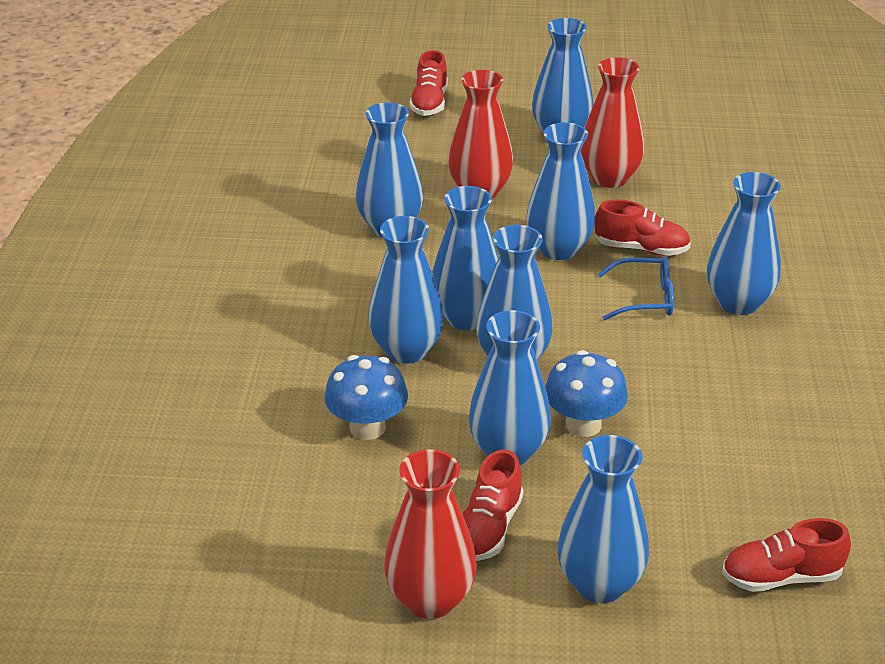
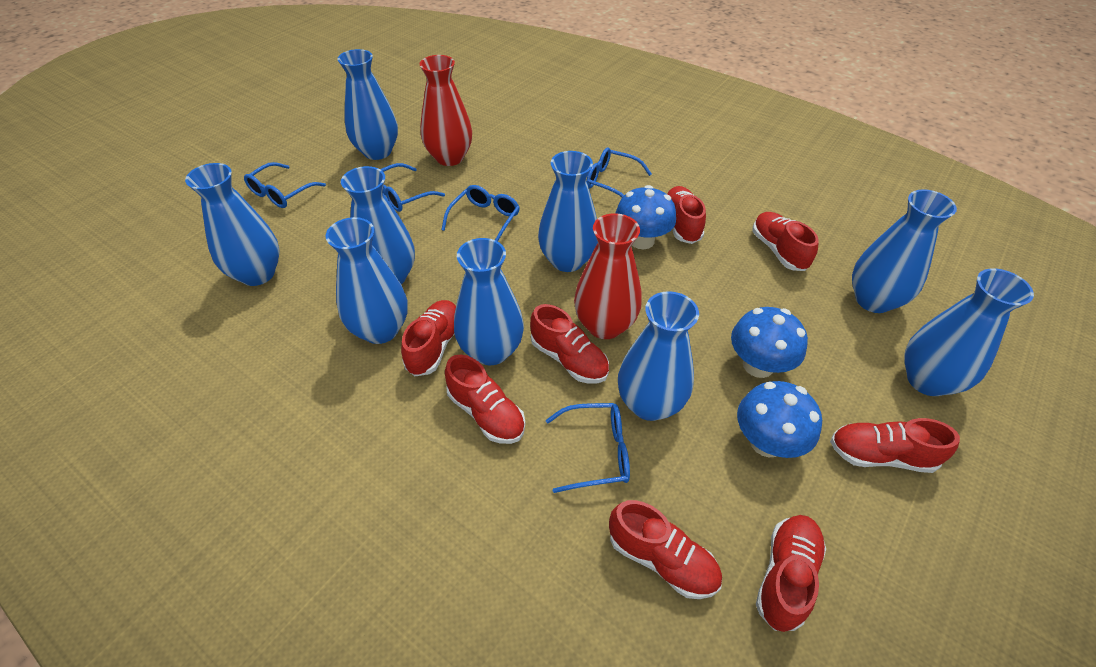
blue glasses: [598,257,674,321] = 1 -> [244,162,326,208] [380,163,445,212] [441,185,520,241] [546,403,630,493] [586,147,652,197] = 5
blue mushroom: [325,355,408,440] [545,350,628,437] = 2 -> [616,185,676,249] [731,307,808,378] [737,381,822,458] = 3
red shoe: [409,50,448,116] [463,449,524,561] [595,199,691,256] [722,518,851,592] = 4 -> [401,300,456,376] [445,355,525,444] [530,304,609,383] [609,500,722,599] [667,186,706,244] [752,212,819,271] [756,515,826,632] [830,418,960,473] = 8
red vase: [384,449,477,619] [448,70,513,199] [581,57,644,188] = 3 -> [420,55,472,166] [574,213,642,339] = 2

